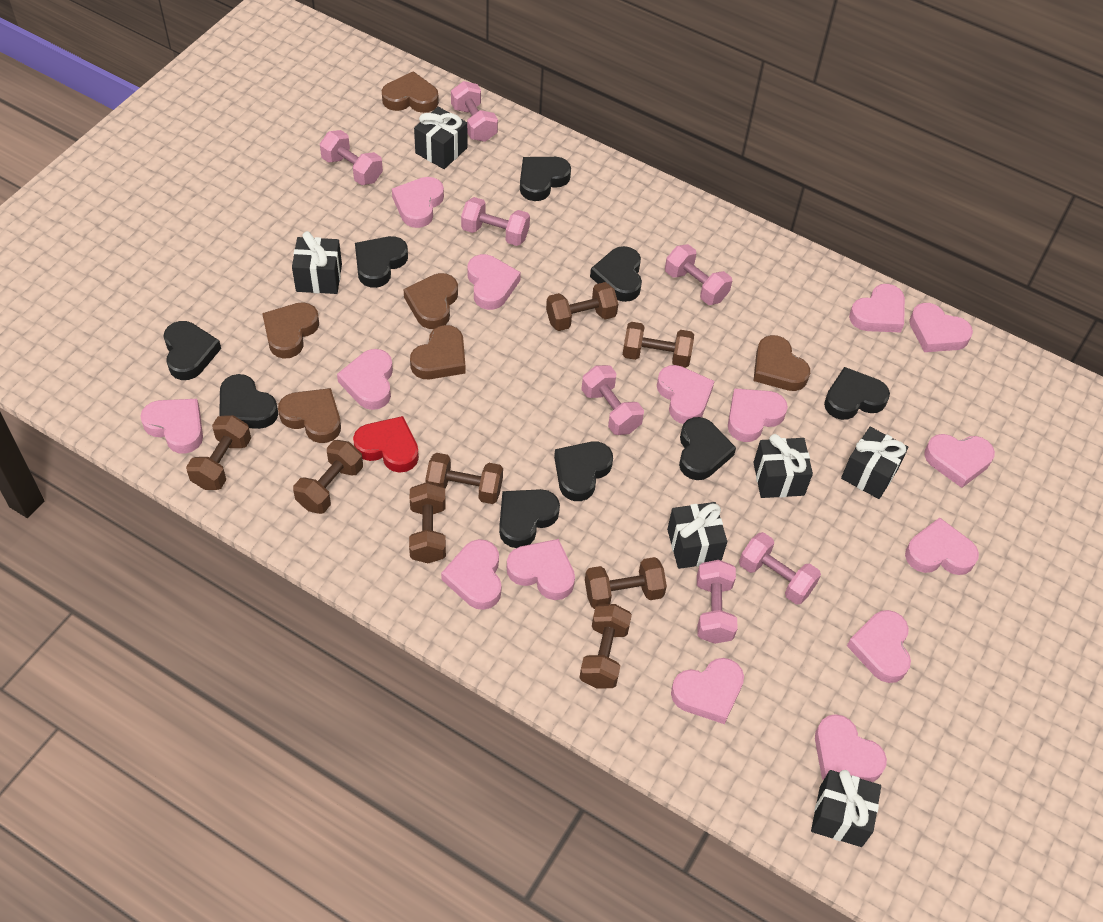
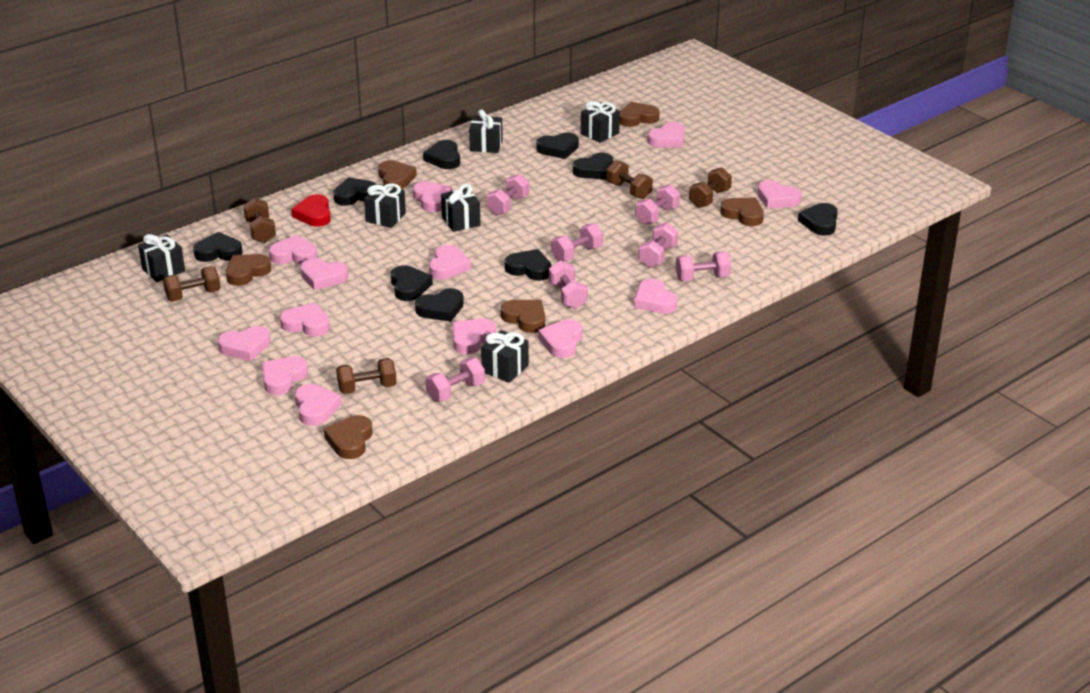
brown dumbbell: [186,415,251,490] [293,440,363,514] [409,482,446,563] [425,453,503,504] [546,282,618,331] [580,604,632,688] [585,557,667,609] [623,322,694,368] = 8 -> [163,266,221,301] [243,198,276,243] [336,358,397,394] [606,160,653,199] [689,167,732,208] = 5
pink heart: [140,399,203,454] [337,349,393,410] [392,177,444,228] [441,539,502,610] [468,254,521,310] [507,539,575,600] [657,365,714,424] [671,658,744,724] [728,388,788,442] [815,714,887,782] [847,610,911,683] [849,284,905,333] [905,518,979,575] [909,303,973,352] [924,434,995,488] = 15 -> [218,326,270,361] [262,356,308,395] [269,235,318,264] [280,303,330,337] [295,384,342,426] [300,258,348,290] [413,181,452,212] [429,245,471,279] [453,318,496,354] [538,319,582,358] [634,278,677,314] [647,122,685,147] [757,180,801,208] = 13

